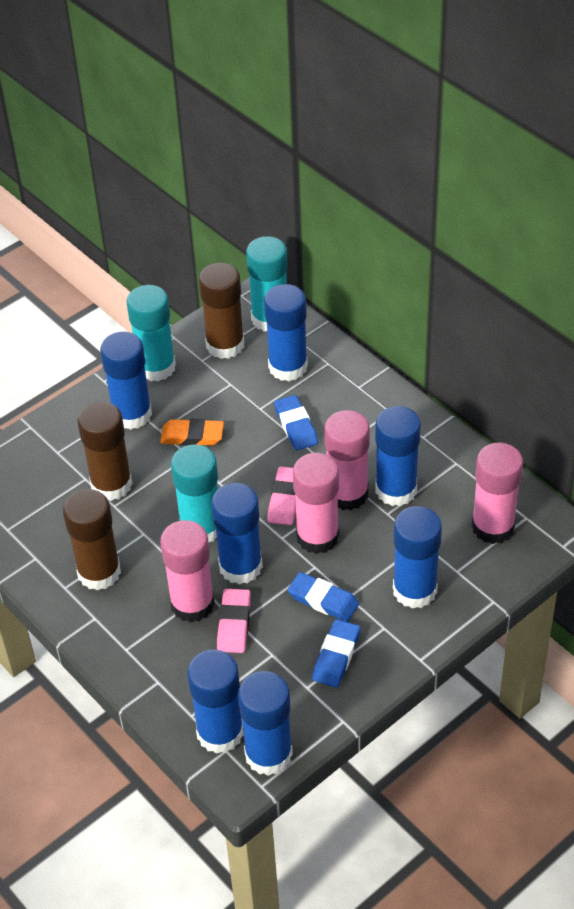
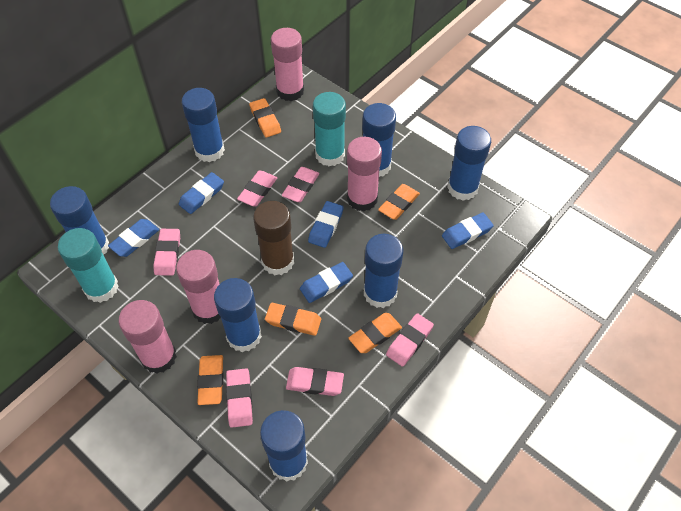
blue eraser: [274,395,318,450] [288,572,359,622] [312,619,360,688] = 3 -> [108,219,159,257] [179,172,224,214] [300,262,353,303] [308,201,344,248] [442,213,494,249] = 5
brown glue stick: [63,489,121,591] [77,401,132,501] [199,263,244,359] = 3 -> [253,201,294,275] = 1
orange eraser: [160,419,224,446] = 1 -> [197,355,224,405] [249,98,281,138] [265,303,321,336] [348,313,402,353] [378,184,420,220] = 5
pink eraser: [217,589,251,653] [267,466,296,525] = 2 -> [153,229,180,276] [226,368,253,428] [237,170,277,206] [282,167,319,202] [286,367,344,396] [386,313,434,367] = 6
turquoise glue stick: [126,285,176,381] [171,444,218,542] [246,236,288,332] = 3 -> [58,228,119,303] [313,92,346,166] = 2

